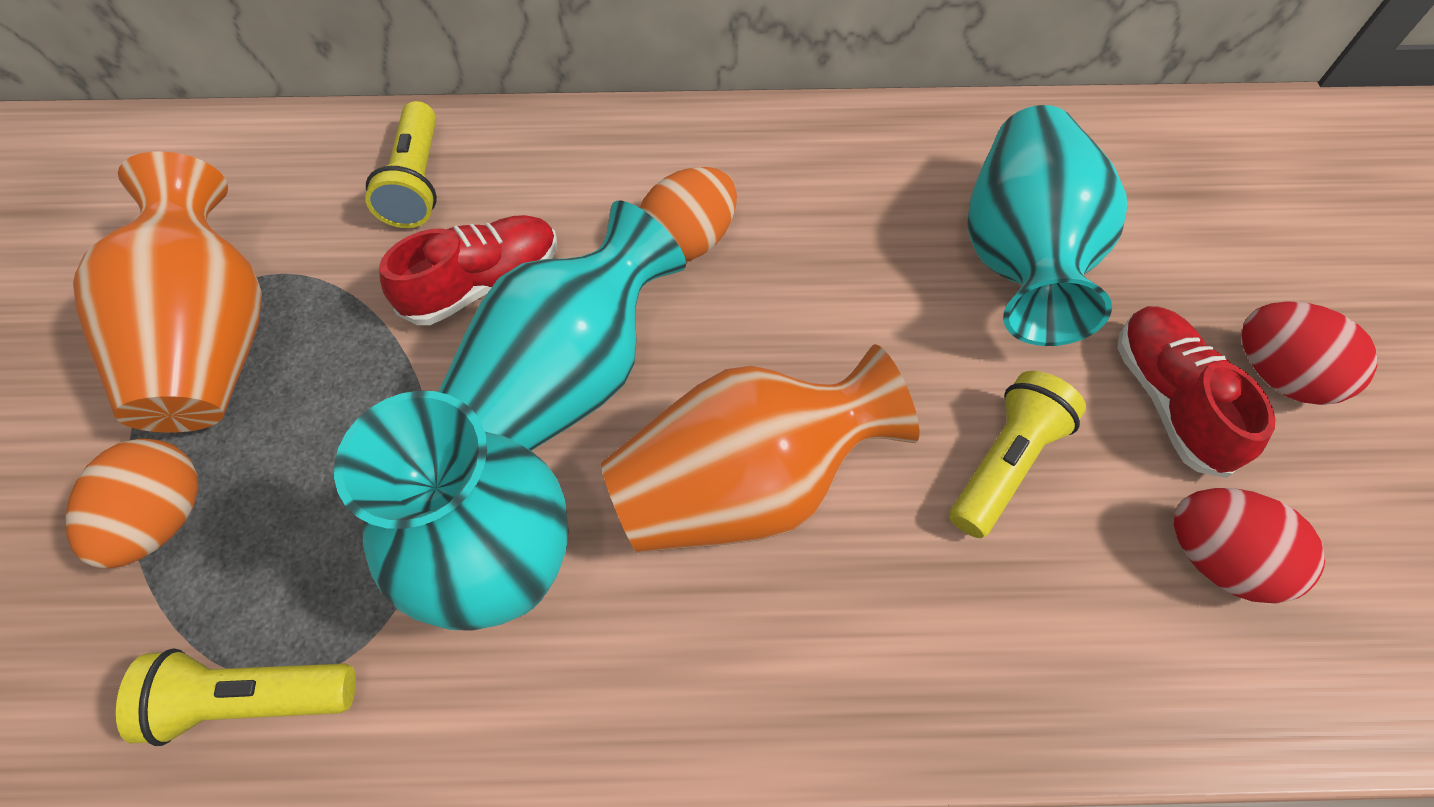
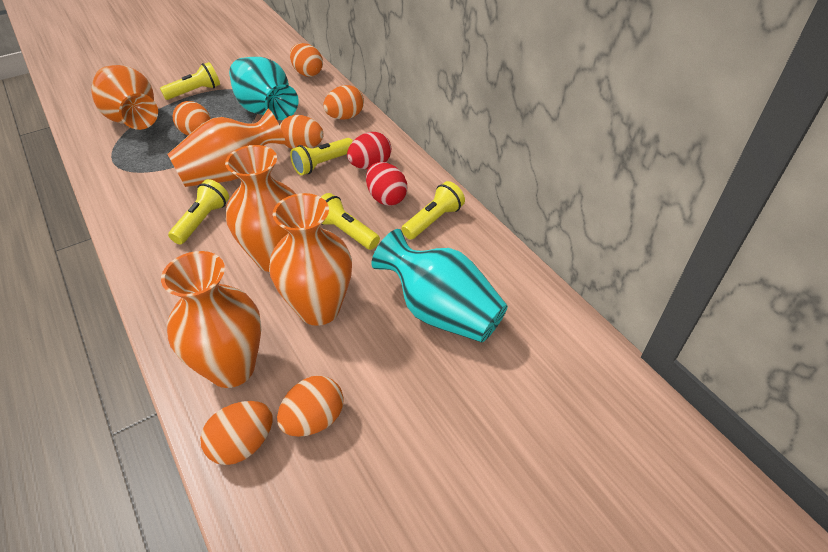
orange egg: [66,438,198,569] [640,167,737,261] = 2 -> [173,101,211,135] [200,401,273,465] [277,376,344,437] [280,115,324,149] [290,43,323,77] [323,85,364,120] = 6
orange vase: [73,152,262,433] [601,344,919,553] = 2 -> [91,65,158,130] [161,251,261,388] [167,109,286,187] [225,145,296,272] [269,193,352,326] = 5
red shoe: [379,215,557,325] [1117,306,1275,478] = 2 -> none = 0
turquoise vase: [334,391,569,631] [438,201,686,451] [967,105,1127,346] = 3 -> [229,57,298,120] [371,229,508,342] = 2
yellow flashlight: [116,648,356,746] [365,101,437,228] [949,371,1086,538] = 3 -> [160,62,220,100] [168,179,229,244] [290,138,353,175] [321,193,380,250] [401,181,465,240] = 5

